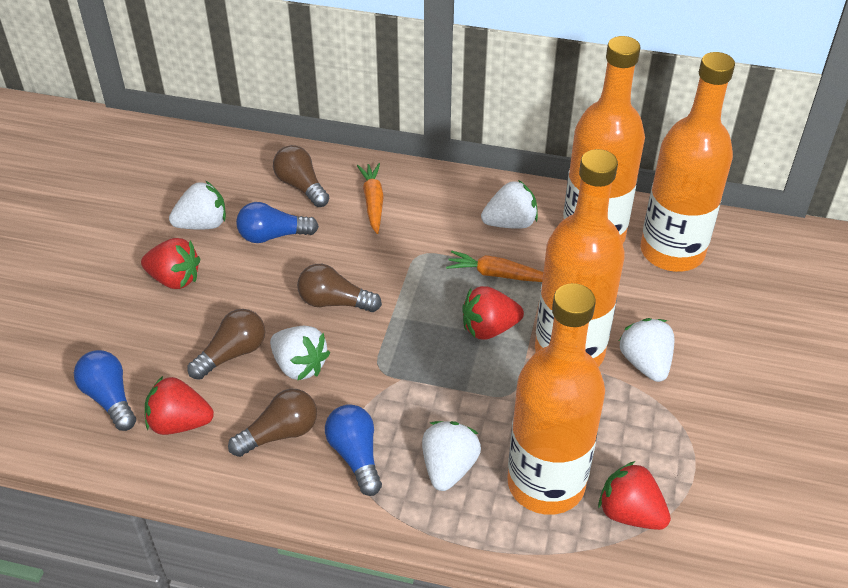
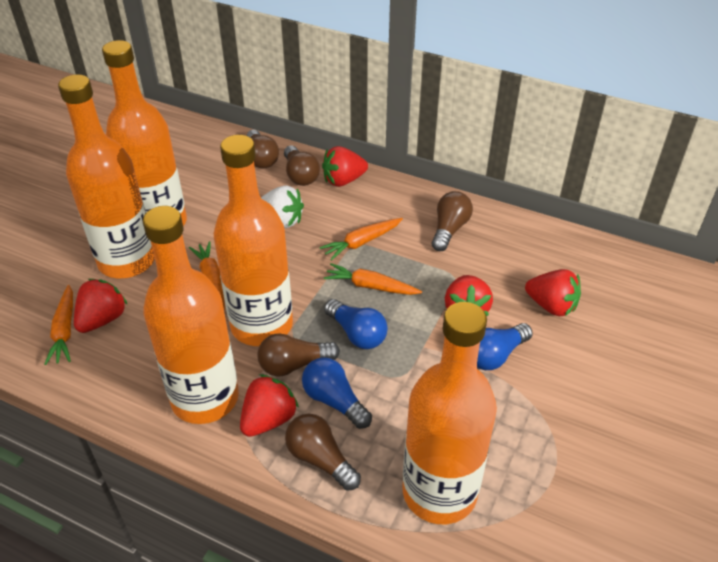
brown light bulb: [188,309,265,380] [228,389,317,457] [273,145,329,207] [297,264,382,312] = 4 -> [246,130,279,168] [257,333,340,376] [284,145,320,186] [285,414,361,491] [432,191,473,251] = 5
orange bottle: [507,283,605,515] [535,149,625,367] [563,36,645,244] [640,52,735,272] = 4 -> [58,74,155,278] [102,40,187,226] [143,206,239,424] [214,135,293,346] [402,302,497,524] = 5
orange carrot: [357,163,384,234] [446,250,543,282] = 2 -> [44,285,73,365] [189,241,225,310] [320,218,403,261] [324,263,422,295] = 4
red strawberry: [141,238,200,289] [145,376,214,435] [462,286,524,340] [598,461,671,530] = 4 -> [74,279,128,333] [240,374,299,437] [322,146,368,187] [445,275,493,316] [525,269,581,316] = 5
white strawberry: [169,181,226,230] [270,326,330,381] [422,421,481,491] [481,180,538,229] [619,318,675,382] = 5 -> [261,185,304,228] = 1

